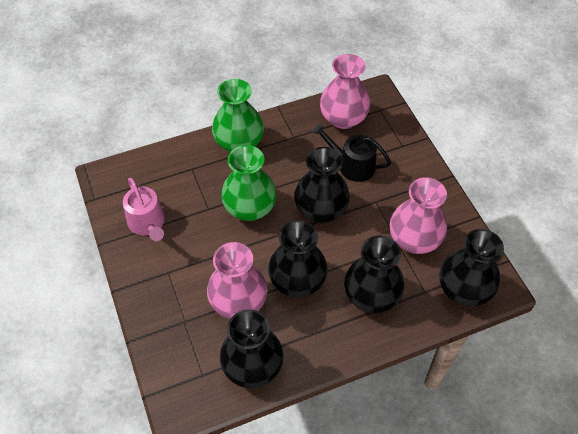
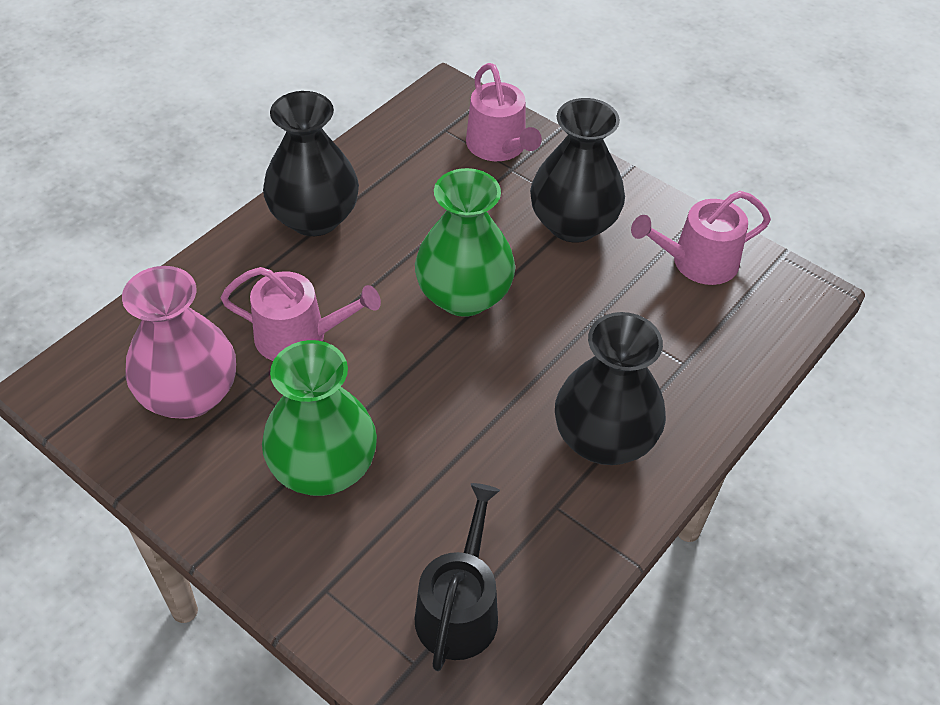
black vase: [220,309,284,388] [268,220,327,298] [294,147,350,223] [344,236,404,313] [439,229,504,307] = 5 -> [263,91,359,236] [530,98,625,243] [555,312,666,465] = 3
pink vase: [207,242,267,319] [320,54,371,129] [390,177,447,254] = 3 -> [122,266,236,419] = 1
pink watering can: [123,178,165,241] = 1 -> [221,267,381,361] [466,63,542,161] [631,191,771,285] = 3

